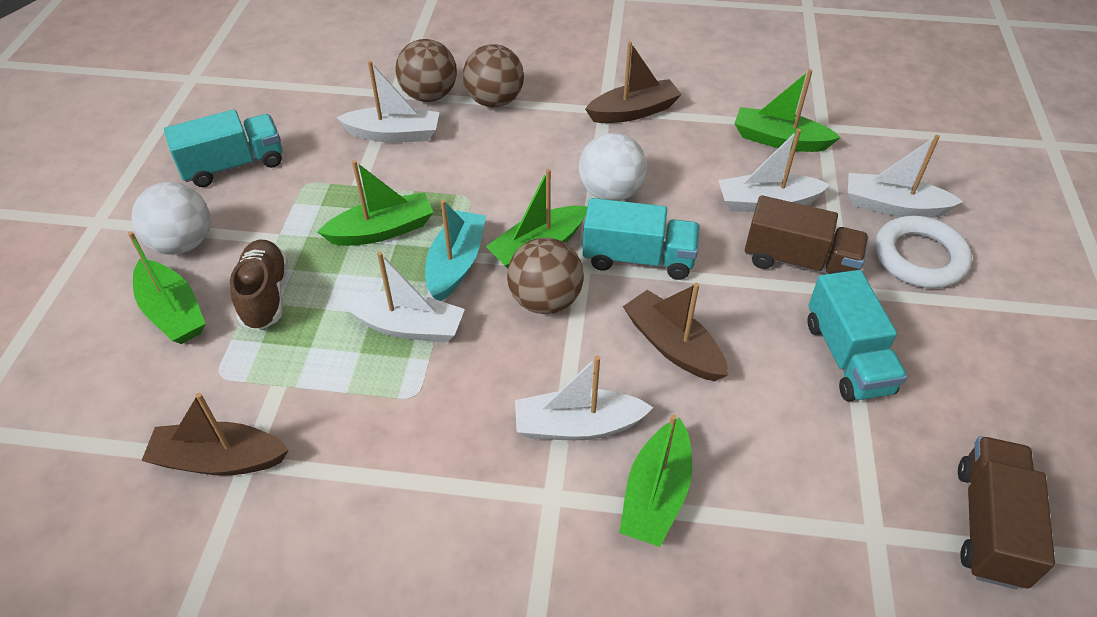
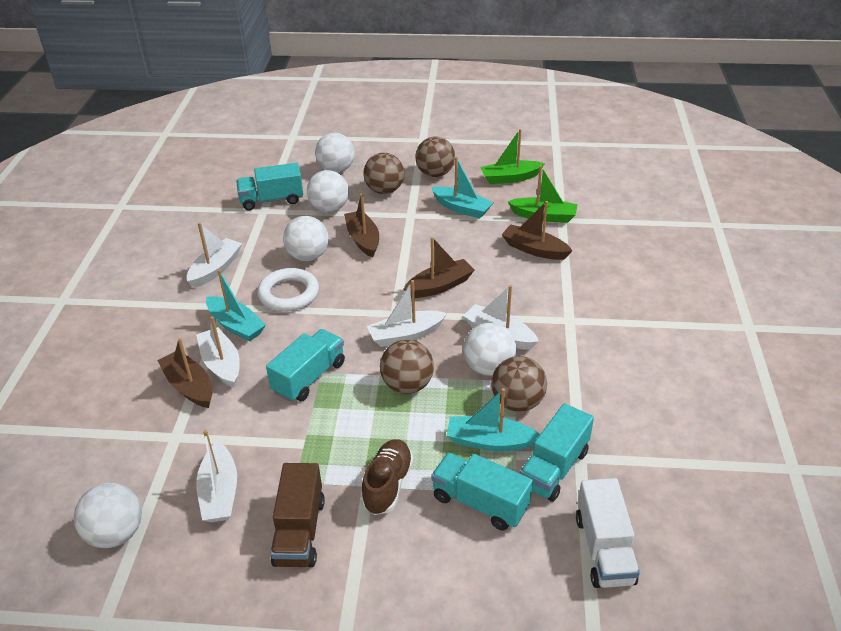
brown ball: [396,39,457,102] [463,44,524,108] [507,237,584,314] = 3 -> [364,153,404,194] [380,340,434,394] [415,137,455,177] [491,356,547,412] = 4
brown boat: [141,393,289,476] [585,41,682,123] [623,283,728,381] = 3 -> [157,338,212,408] [344,193,379,258] [404,237,475,298] [502,201,572,260] = 4
brown truck: [745,195,869,274] [958,436,1055,589] = 2 -> [270,463,325,567] = 1
green boat: [128,231,206,344] [318,160,433,246] [486,169,588,268] [619,414,692,547] [734,69,841,152] = 5 -> [480,129,545,184] [508,165,578,223] = 2
turquoise boat: [425,200,486,301] = 1 -> [206,269,266,342] [431,157,494,218] [447,388,540,452] = 3
turquoise truck: [164,109,282,187] [583,198,700,280] [807,270,907,401] = 3 -> [236,163,303,210] [266,329,345,402] [431,452,533,531] [520,403,594,502] = 4
white ball: [131,182,210,255] [579,133,647,201] = 2 -> [74,483,142,548] [283,216,329,261] [307,170,349,213] [315,133,355,173] [463,323,516,376] = 5
white truck: none = 0 -> [576,478,640,588] = 1

